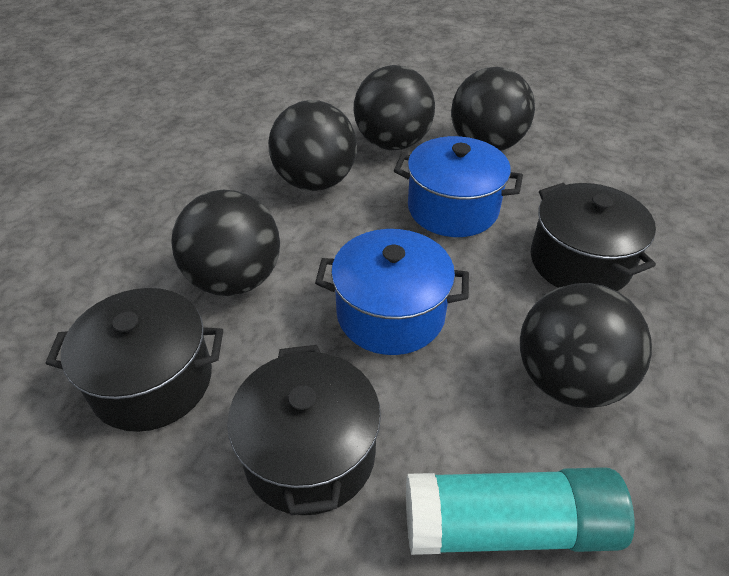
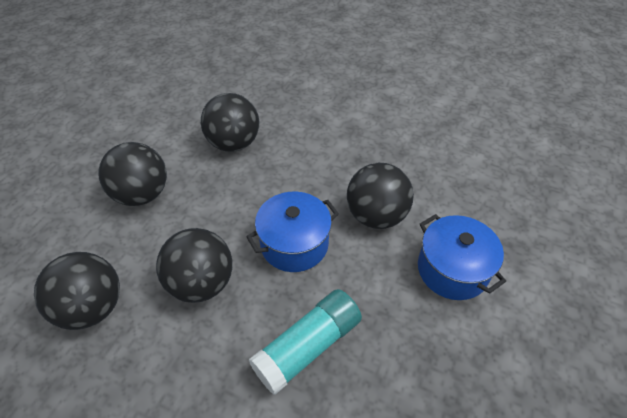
black pot: [46,288,223,432] [227,345,381,516] [531,183,656,291] = 3 -> none = 0

